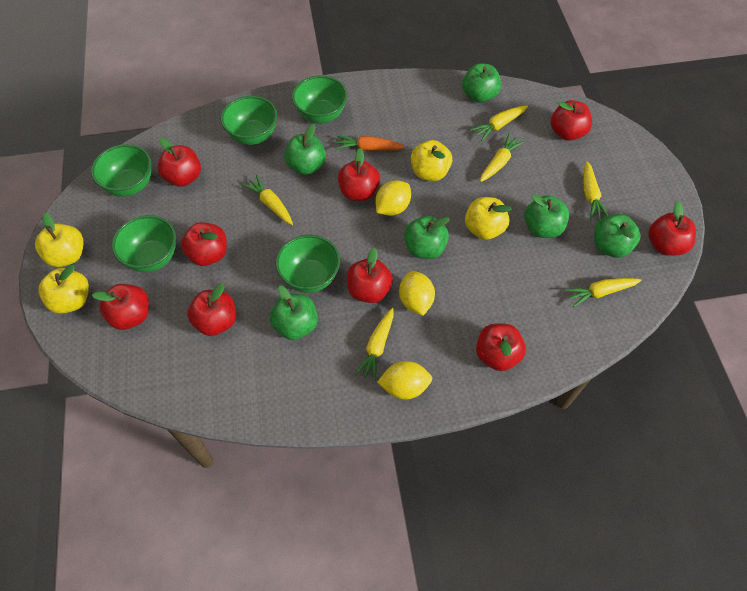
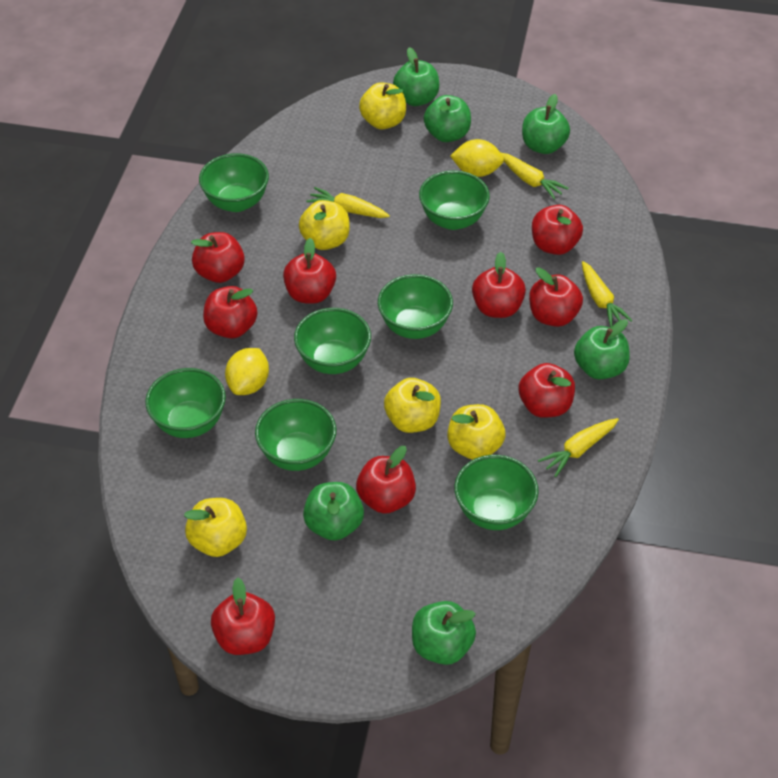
green bowl: [91,144,152,197] [112,215,176,272] [221,96,278,145] [276,235,340,293] [292,75,347,124] = 5 -> [145,368,226,438] [199,153,269,212] [255,399,336,471] [294,308,371,374] [378,274,453,339] [419,170,490,230] [454,455,539,530] = 7
orange carrot: [336,135,405,151] = 1 -> none = 0
yellow apple: [35,213,83,267] [39,265,89,314] [411,140,452,181] [465,197,512,240] = 4 -> [184,498,247,557] [299,200,350,250] [359,82,406,129] [384,378,441,433] [447,404,505,460] = 5
yellow carrot: [242,175,293,225] [355,308,394,381] [470,106,528,141] [480,134,525,182] [565,278,641,307] [583,161,608,219] = 6 -> [306,187,390,218] [501,153,569,200] [538,418,619,477] [582,261,633,327] = 4
yellow lemon: [376,181,411,216] [377,361,432,399] [399,271,435,316] = 3 -> [225,348,269,395] [450,139,504,177] = 2

